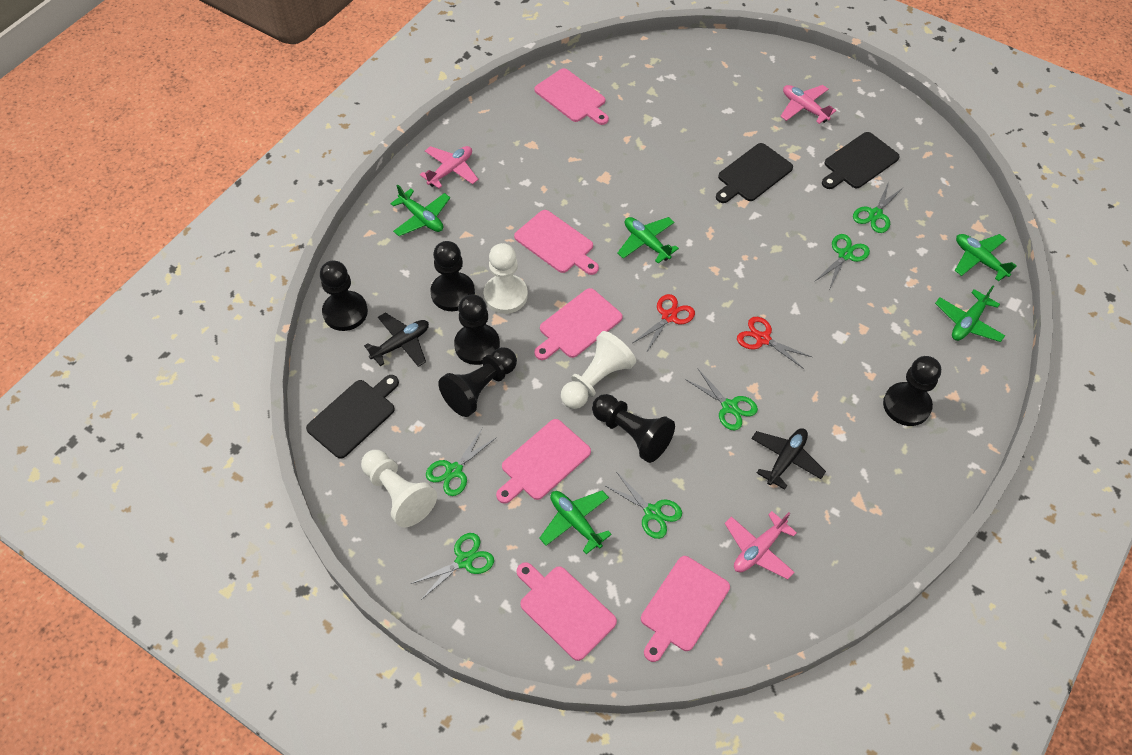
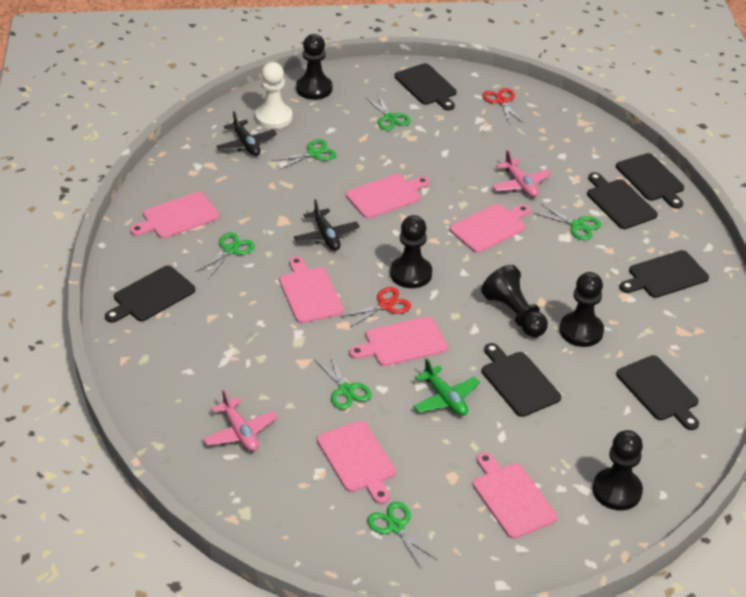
black cutting board: [306,375,399,459] [716,143,793,203] [822,132,900,189] = 3 -> [105,266,195,323] [395,63,457,110] [482,343,561,417] [587,172,658,229] [616,153,684,209] [616,355,699,430] [620,250,709,298] = 7
black pawn: [320,261,368,331] [430,241,475,311] [438,347,517,417] [454,294,500,365] [592,394,675,463] [883,356,941,426] = 6 -> [296,34,332,100] [390,215,432,288] [481,265,548,337] [559,272,604,347] [593,430,643,510] = 5
green plane: [390,184,450,236] [539,490,612,554] [618,217,679,263] [935,286,1005,342] [955,234,1017,281] = 5 -> [413,358,480,416] = 1
pink cutting board: [496,419,591,504] [514,210,599,275] [517,562,617,661] [534,68,609,125] [534,288,623,360] [641,556,730,662] = 6 -> [130,192,219,238] [279,256,343,323] [317,421,396,504] [346,174,429,219] [349,317,448,366] [449,204,530,253] [473,452,557,539] = 7
pink plane: [420,146,478,188] [724,511,797,580] [780,85,836,124] = 3 -> [203,390,278,451] [492,150,551,197] = 2
white pawn: [361,450,437,527] [483,243,528,314] [561,331,636,409] = 3 -> [255,62,293,129] = 1

